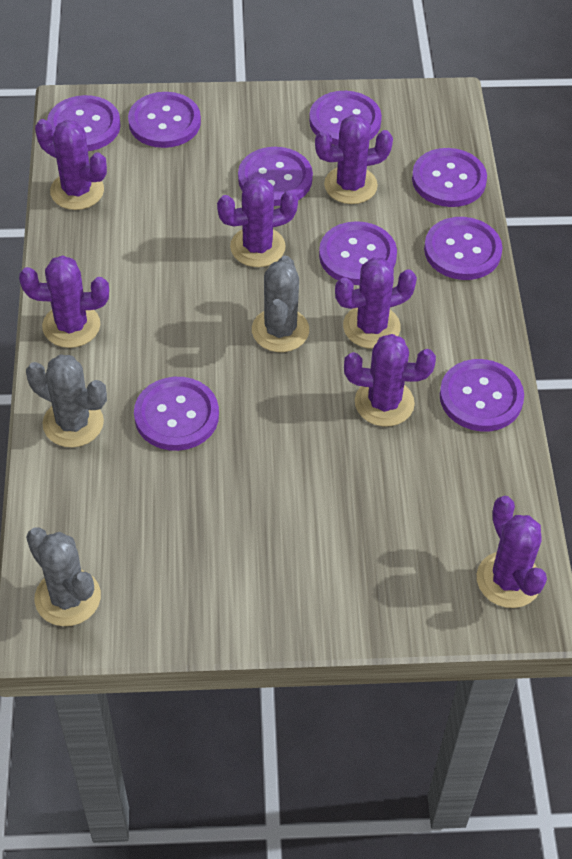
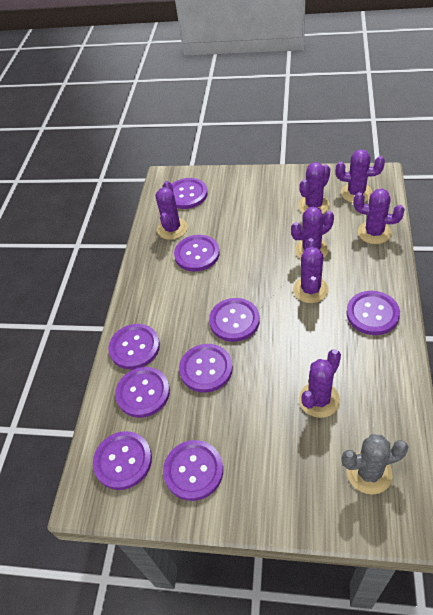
grey cactus: [26,355,107,447] [26,527,101,626] [252,256,309,352] = 3 -> [342,434,408,495] = 1

